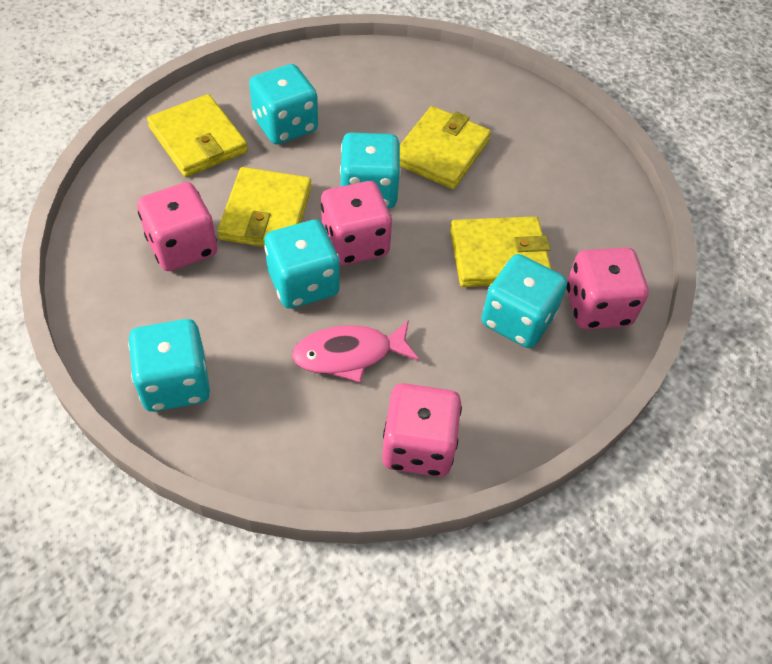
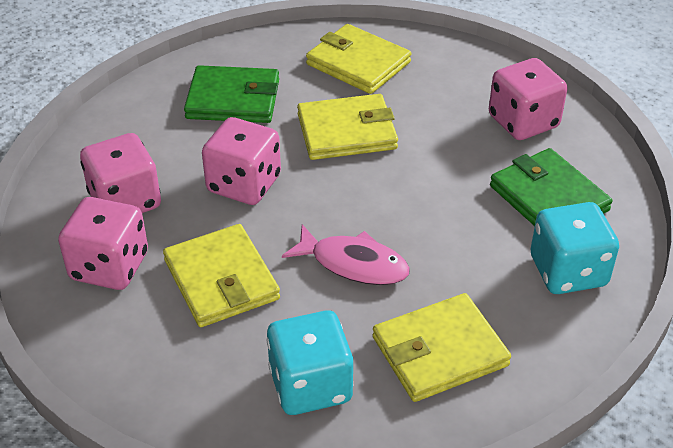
green wallet: none = 0 -> [184,65,279,123] [490,148,613,226] = 2
turquoise dice: [128,319,210,412] [249,64,318,144] [264,220,340,309] [340,132,401,209] [481,254,567,348] = 5 -> [267,310,354,415] [531,202,619,294] = 2

